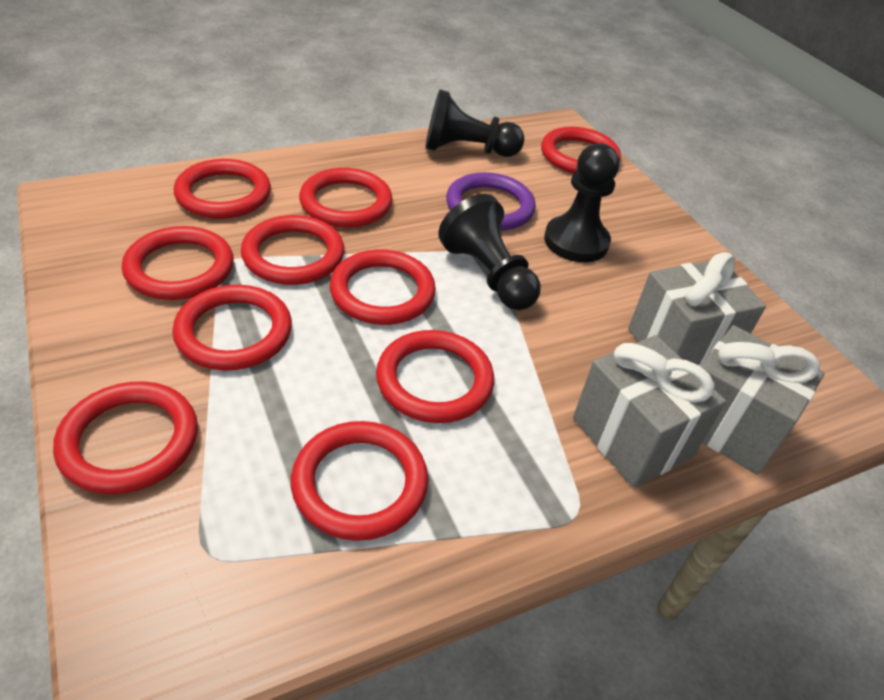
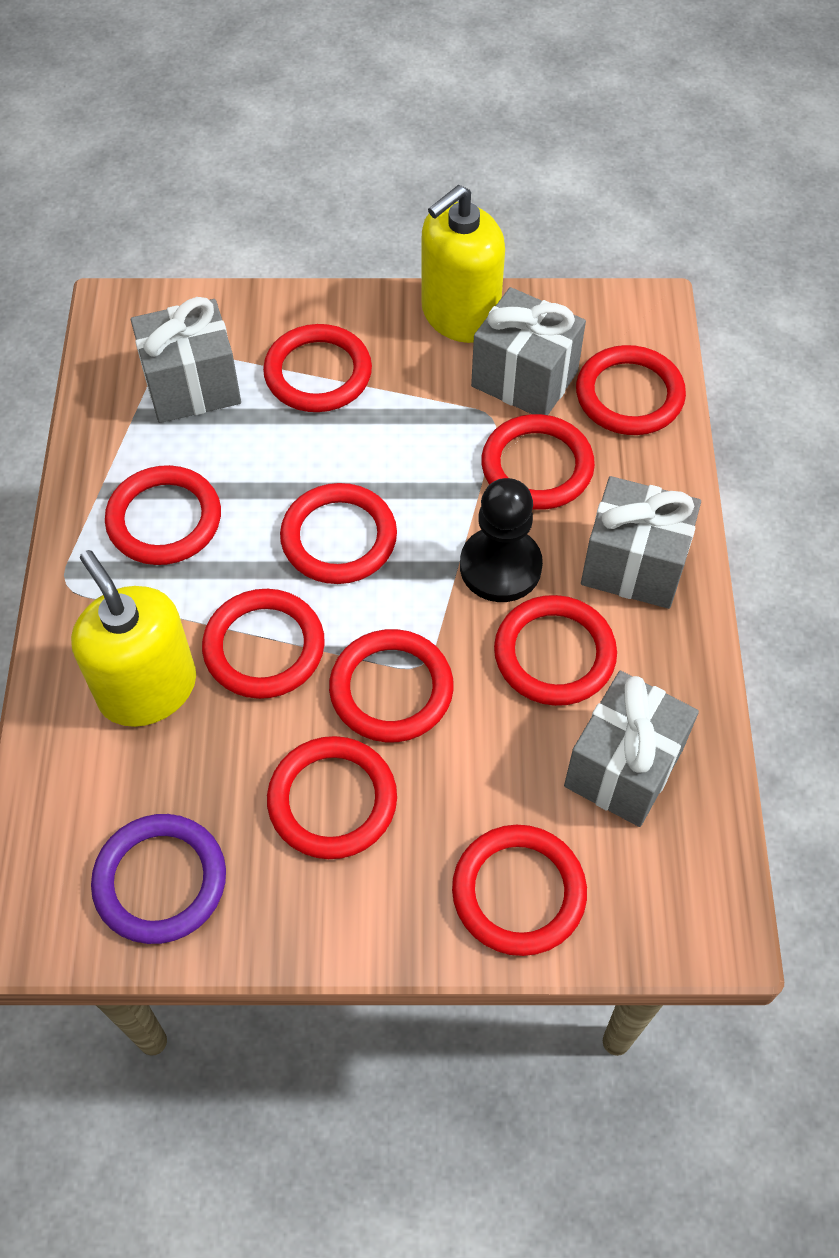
black pawn: [425,90,525,157] [438,194,541,310] [544,143,619,262] = 3 -> [460,478,543,602] = 1
grey gift: [573,335,726,488] [628,252,766,366] [700,325,825,475] = 3 -> [131,297,241,423] [471,287,586,415] [564,671,699,827] [581,476,701,609] = 4
yellow soap dispenser: none = 0 -> [71,550,196,727] [422,185,505,343] = 2

